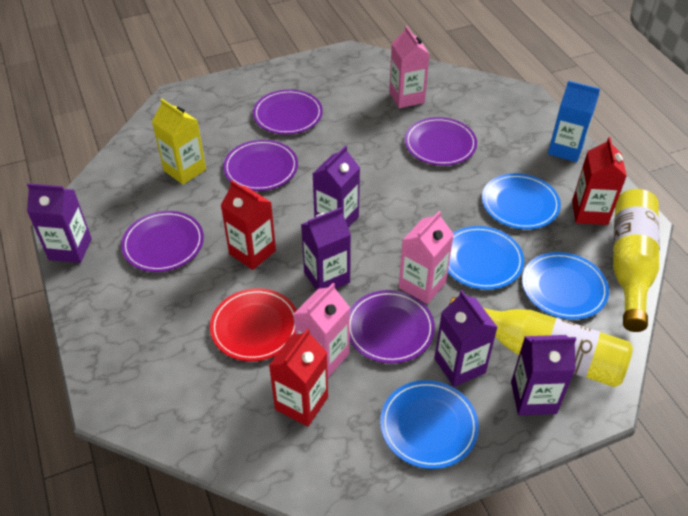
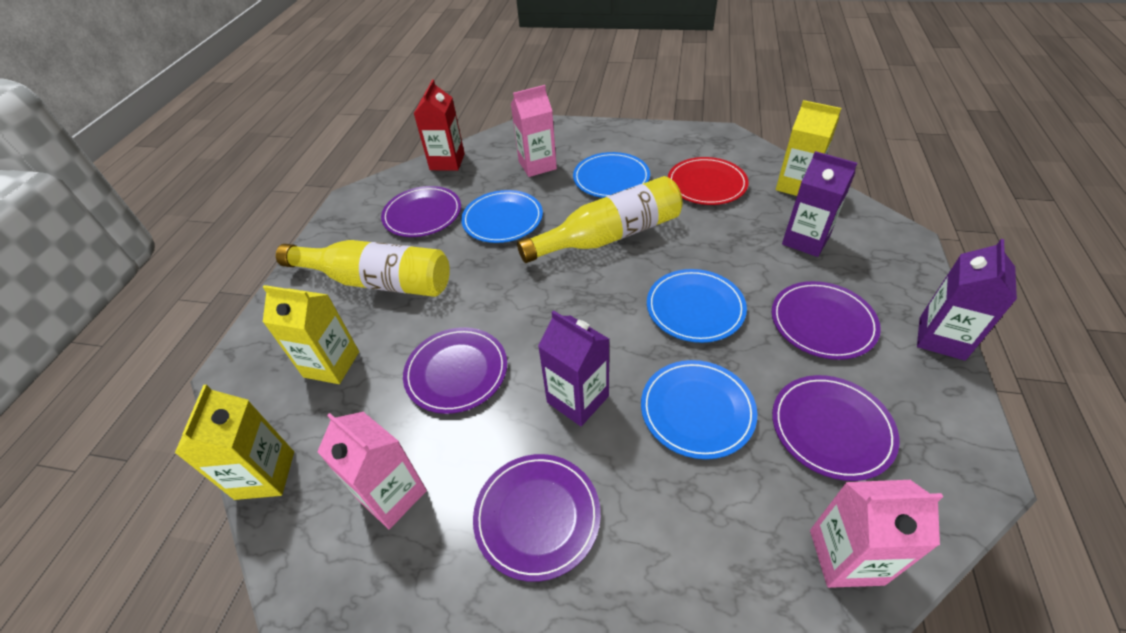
blue carton: [548,81,600,162] = 1 -> none = 0
purple carton: [27,183,92,263] [301,207,351,290] [313,146,360,228] [434,290,498,387] [511,335,576,416] = 5 -> [538,310,610,426] [782,151,857,257] [917,239,1017,361] = 3
red carton: [221,180,276,270] [269,329,328,427] [572,137,627,225] = 3 -> [414,79,465,171] = 1
yellow carton: [152,99,206,185] = 1 -> [175,385,294,500] [263,285,359,384] [776,100,841,196] = 3

